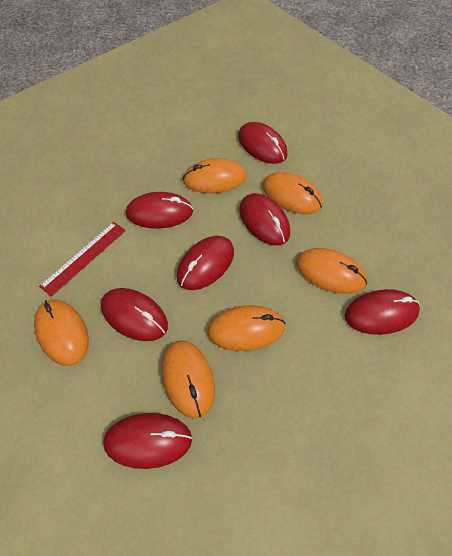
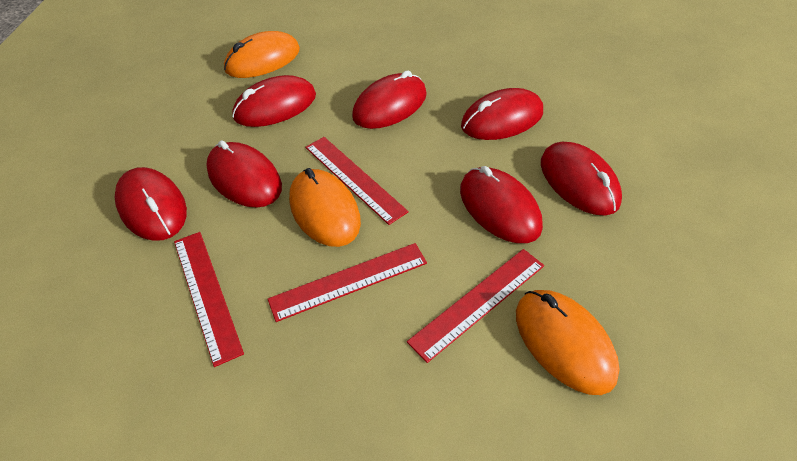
orange mouse: [34,299,89,366] [162,340,215,419] [183,158,247,193] [207,305,285,351] [262,172,322,214] [296,248,367,294] = 6 -> [224,31,300,78] [289,168,361,247] [516,290,620,395] = 3
red ruler: [39,222,126,297] = 1 -> [174,232,244,367] [268,243,427,322] [305,137,409,225] [407,249,544,363] = 4

